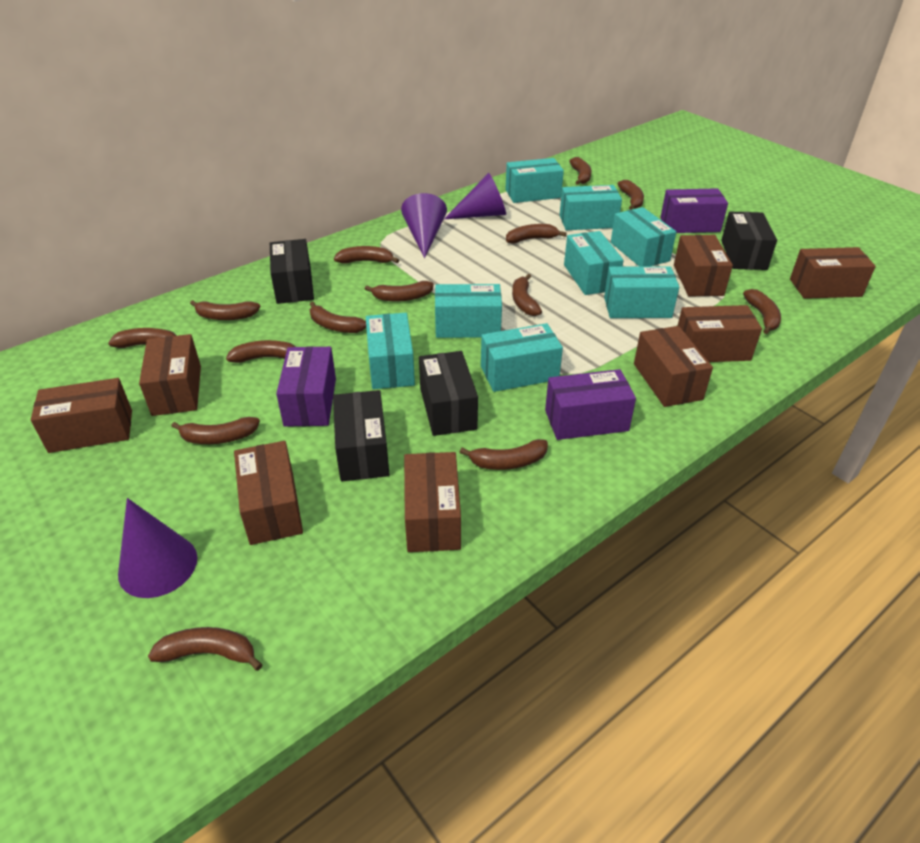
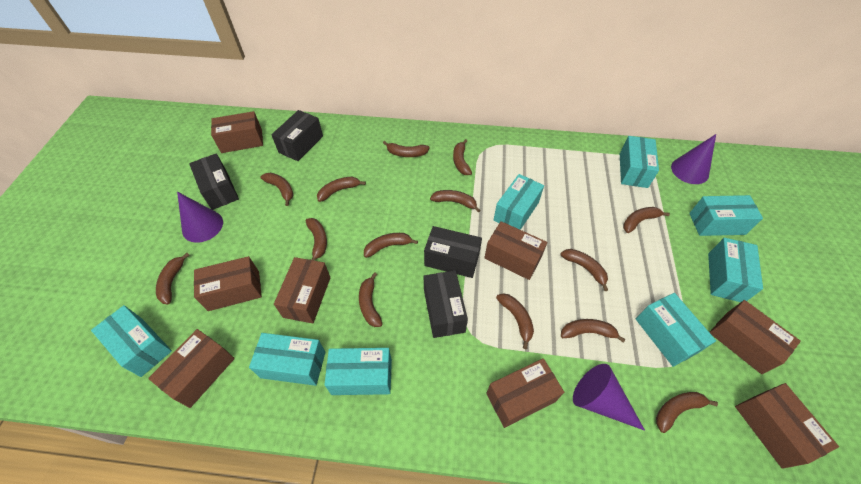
purple box: [276,346,336,427] [545,369,636,440] [660,188,728,233] = 3 -> none = 0

